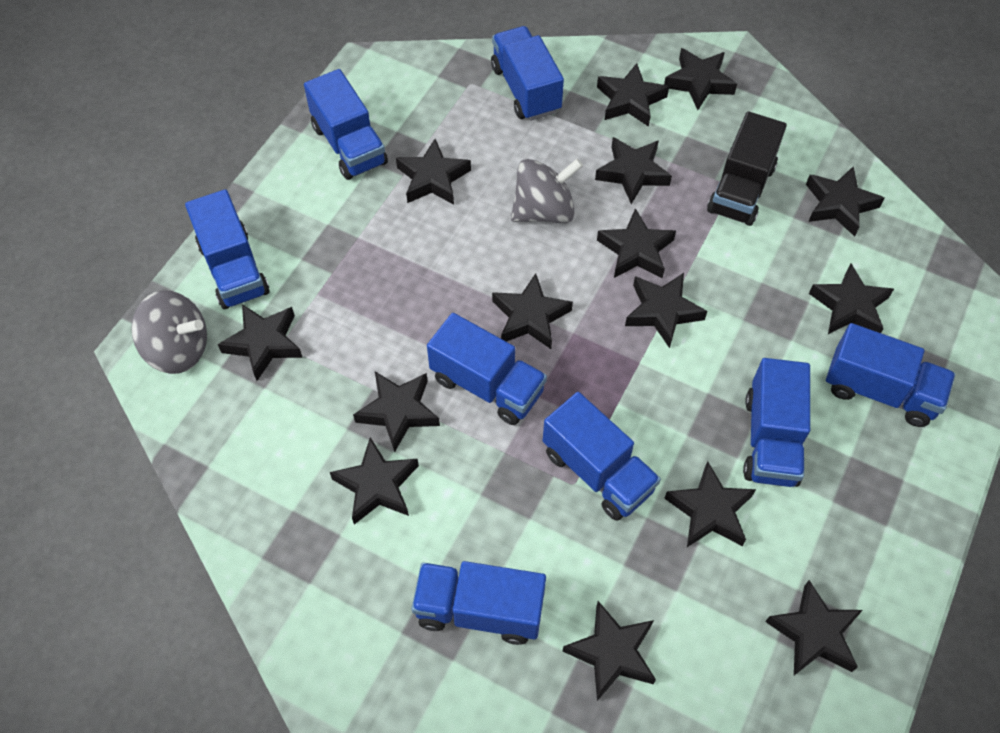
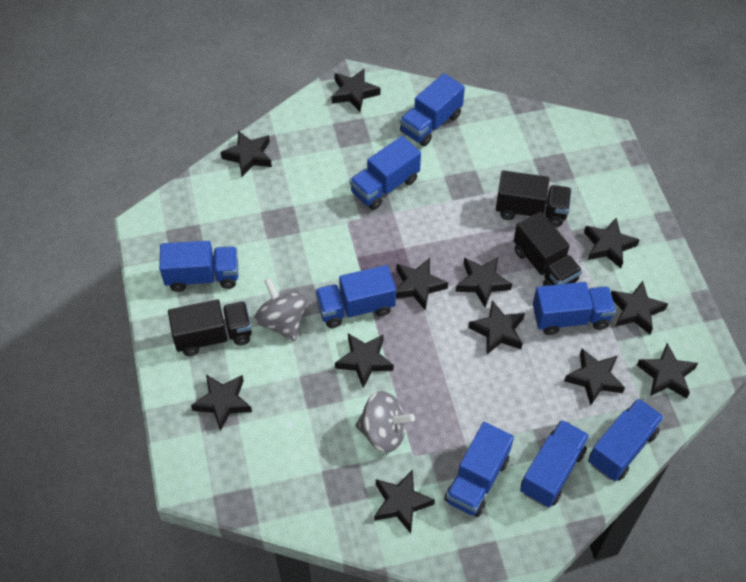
black star: [218,304,303,381] [330,437,419,525] [353,371,440,452] [396,139,471,205] [492,273,573,349] [562,601,656,701] [595,137,672,204] [597,63,669,127] [597,208,676,278] [625,273,707,348] [664,48,737,110] [664,461,756,547] [765,580,863,675] [806,166,884,236] [809,263,894,334] = 15 -> [191,375,252,431] [221,131,272,177] [331,68,380,112] [335,333,393,388] [374,470,435,533] [396,258,448,310] [456,257,512,307] [468,300,525,354] [564,349,625,406] [584,217,640,268] [611,281,668,334] [637,343,698,399] = 12
black truck: [707,111,787,226] = 1 -> [168,299,252,356] [496,171,572,227] [514,211,582,286] = 3

